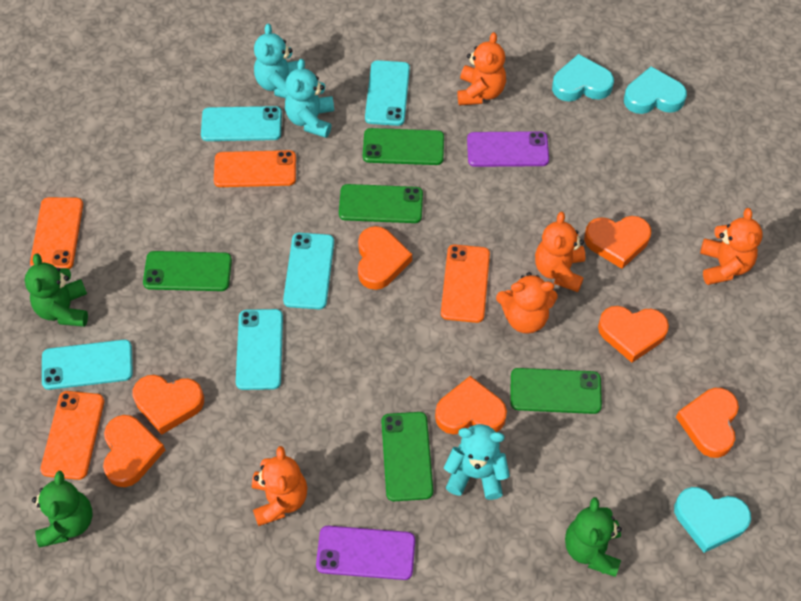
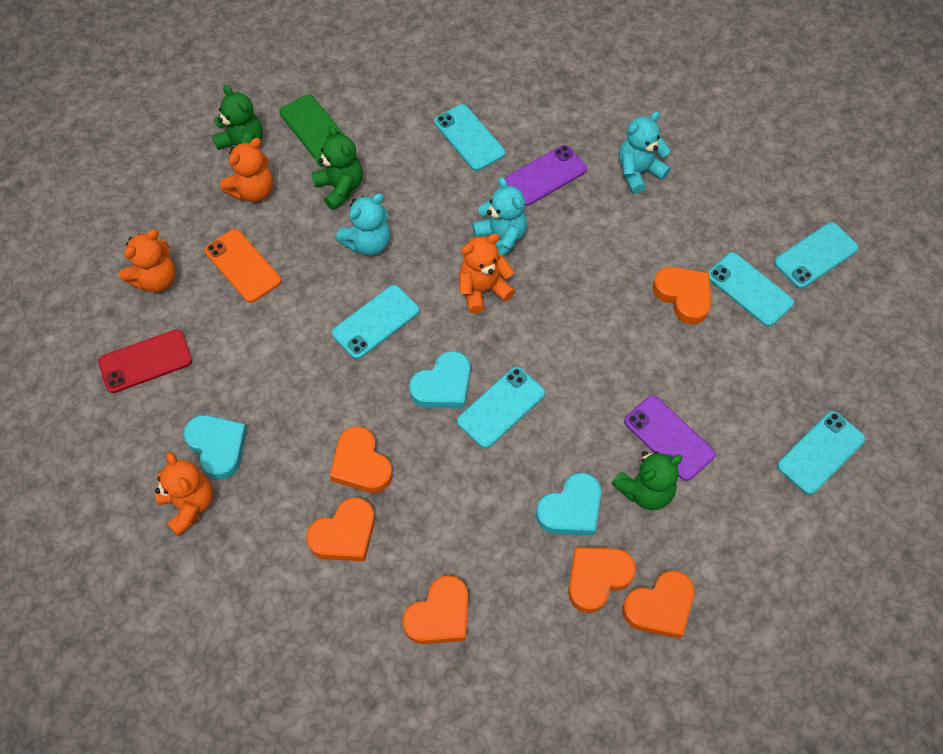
green phone: [143,251,232,291] [339,184,423,223] [363,128,444,165] [381,412,433,501] [510,368,602,414] = 5 -> [279,94,344,159] = 1
orange heart: [103,415,165,487] [132,375,204,435] [358,226,412,290] [435,376,507,434] [584,216,651,269] [598,306,669,363] [676,388,739,458] = 7 -> [306,497,375,561] [330,426,393,493] [402,575,468,644] [568,547,636,613] [623,570,694,639] [653,267,711,324] = 6
orange phone: [30,197,83,269] [40,391,104,480] [214,150,296,187] [441,244,490,323] = 4 -> [204,229,282,303] = 1
orange teddy bear: [252,446,307,526] [458,32,506,105] [496,272,558,334] [535,212,585,292] [700,208,762,285] = 5 -> [119,229,176,292] [155,452,213,536] [220,138,273,202] [459,233,515,314] = 4
red phone: none = 0 -> [98,329,192,393] = 1
turquoise phone: [42,340,133,390] [201,106,282,141] [236,309,283,390] [283,233,334,309] [365,60,410,126] = 5 -> [332,285,419,359] [434,104,505,171] [457,367,545,448] [708,252,794,327] [774,222,859,289] [777,411,865,495] = 6

